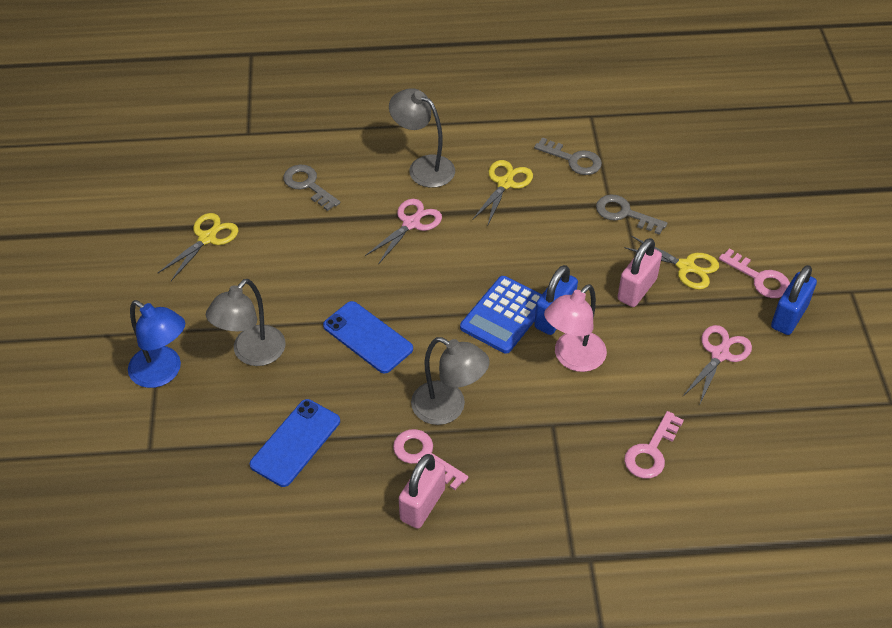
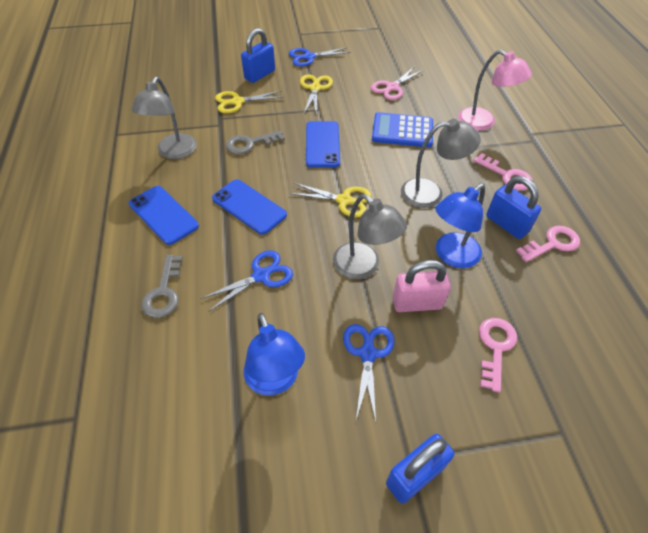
blue lamp: [128,300,185,388] = 1 -> [243,313,305,395] [435,183,485,268] = 2
blue padlock: [534,265,578,335] [771,265,817,335] = 2 -> [241,28,275,83] [386,434,454,504] [486,176,541,239] = 3
blue phone: [250,399,340,487] [323,301,413,373] = 2 -> [129,186,199,245] [212,179,287,235] [306,121,340,168] = 3
blue scissors: none = 0 -> [200,250,293,312] [289,47,351,67] [343,324,395,422] = 3
grey key: [283,165,340,211] [534,137,602,175] [596,195,667,235] = 3 -> [141,255,183,318] [226,130,285,154] = 2
pink padlock: [399,454,445,529] [617,238,662,307] = 2 -> [393,260,451,312] = 1
pink scissors: [365,199,442,265] [683,325,752,406] = 2 -> [371,66,424,100] = 1

